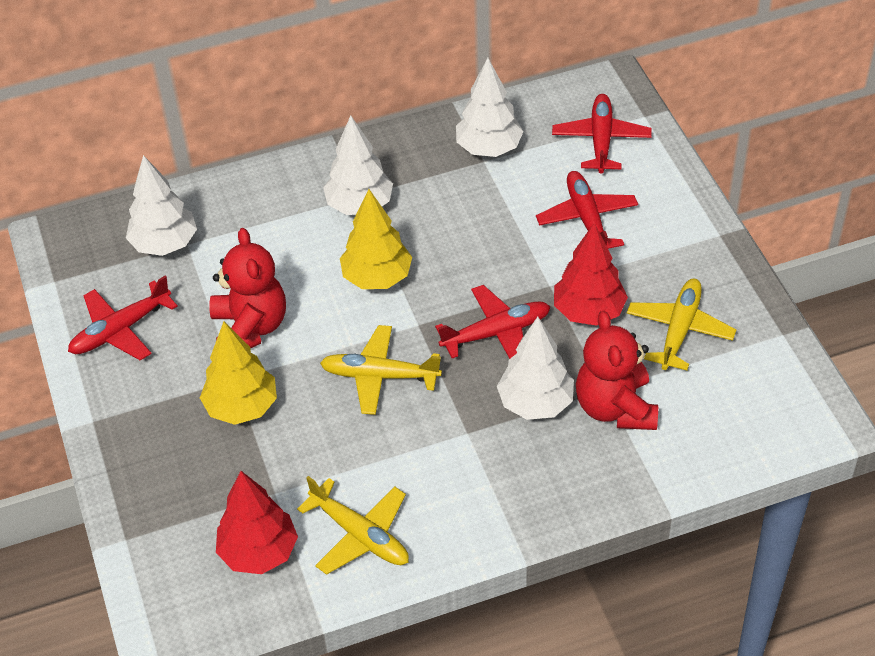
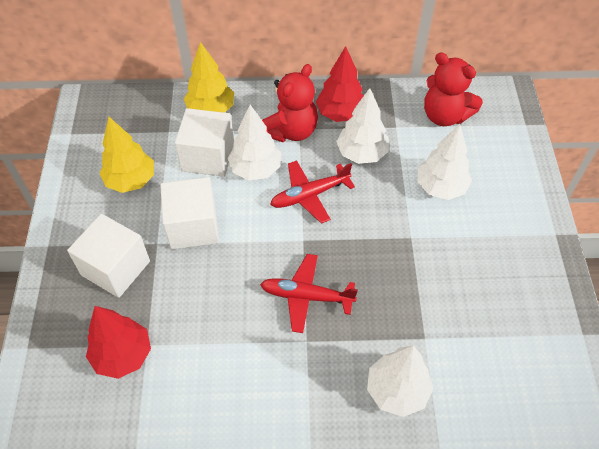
red plane: [68,276,178,361] [435,285,551,359] [536,171,638,249] [552,94,652,174] = 4 -> [260,254,358,333] [270,160,355,224] = 2
white cube: none = 0 -> [67,214,150,298] [160,177,219,249] [175,108,234,177] = 3
yellow plane: [297,476,409,575] [320,325,442,415] [627,279,736,370] = 3 -> none = 0

